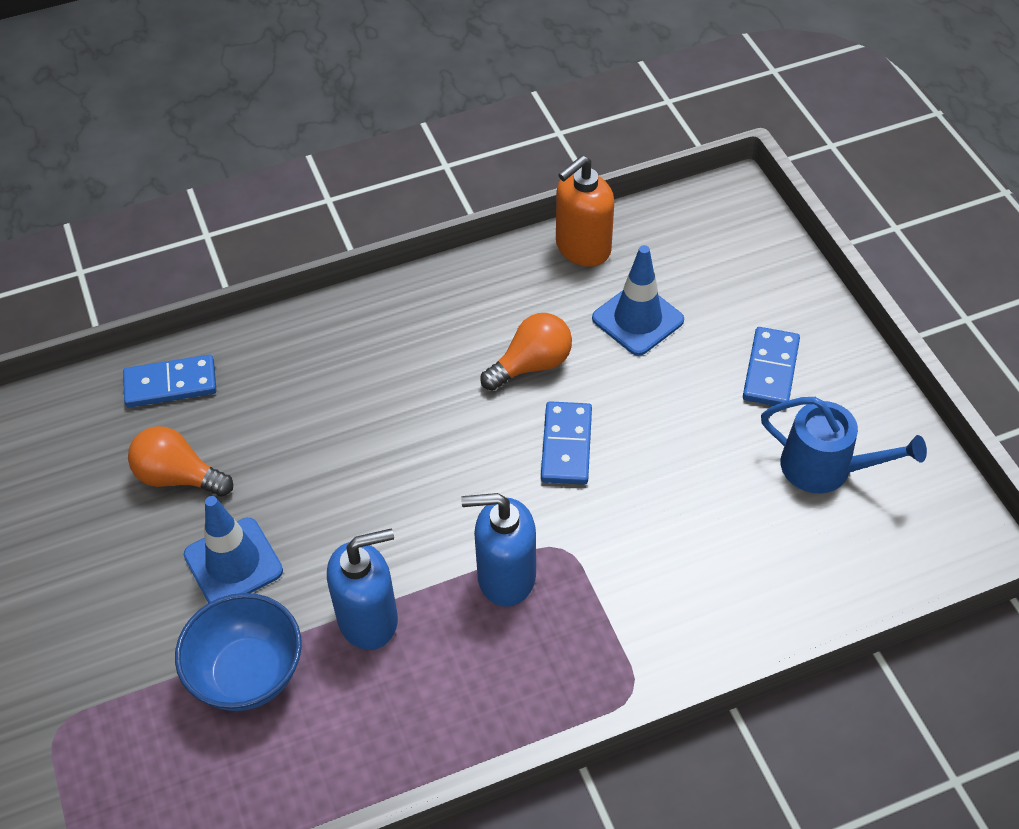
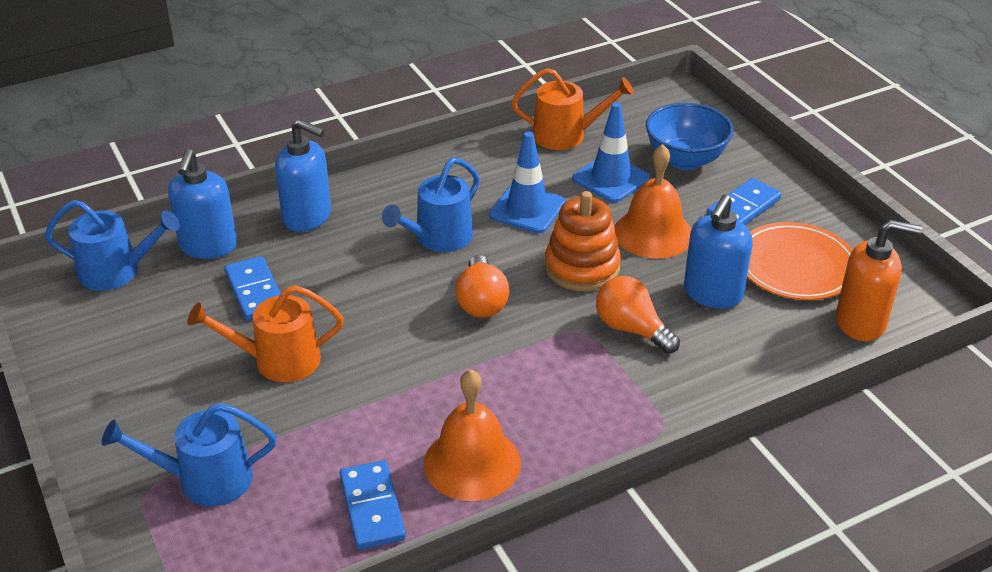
blue soap dispenser: [327,529,398,650] [461,493,536,607] = 2 -> [168,149,237,259] [275,119,331,232] [684,195,753,309] = 3
blue watering can: [761,397,927,493] = 1 -> [45,200,180,291] [101,403,276,506] [382,158,480,252] = 3
orange bell: none = 0 -> [424,369,521,501] [615,144,692,259] = 2
orange plate: none = 0 -> [747,222,853,300] = 1
orange stacking toy: none = 0 -> [545,191,621,291] = 1
orange watering can: none = 0 -> [188,285,344,382] [511,68,634,150] = 2

